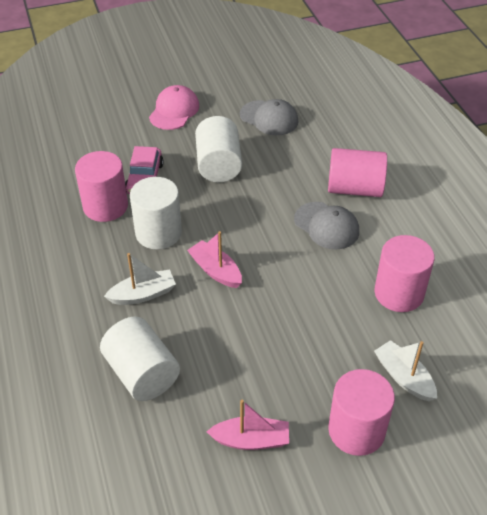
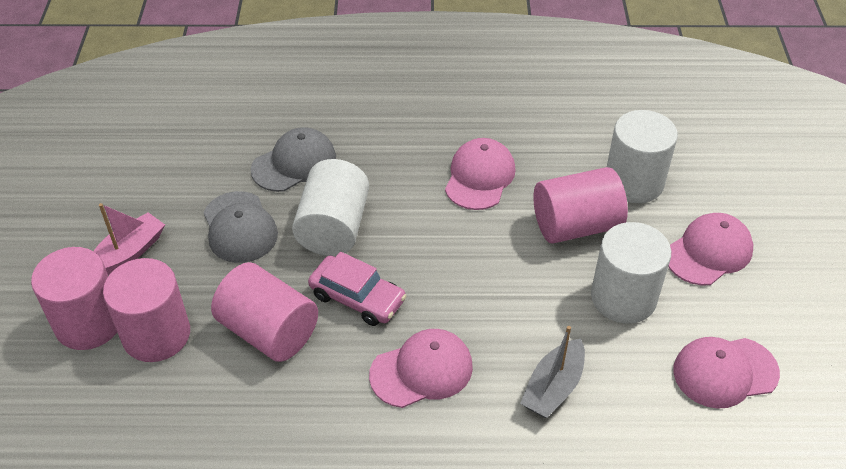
grey boat: none = 0 -> [520,326,585,418] = 1
pink boat: [187,231,242,288] [206,400,289,450] = 2 -> [94,203,165,275] = 1
pink cap: [149,85,199,130] = 1 -> [369,329,473,408] [445,138,516,210] [668,213,753,286] [673,337,780,409] = 4
white boat: [104,253,176,305] [374,340,437,401] = 2 -> none = 0

